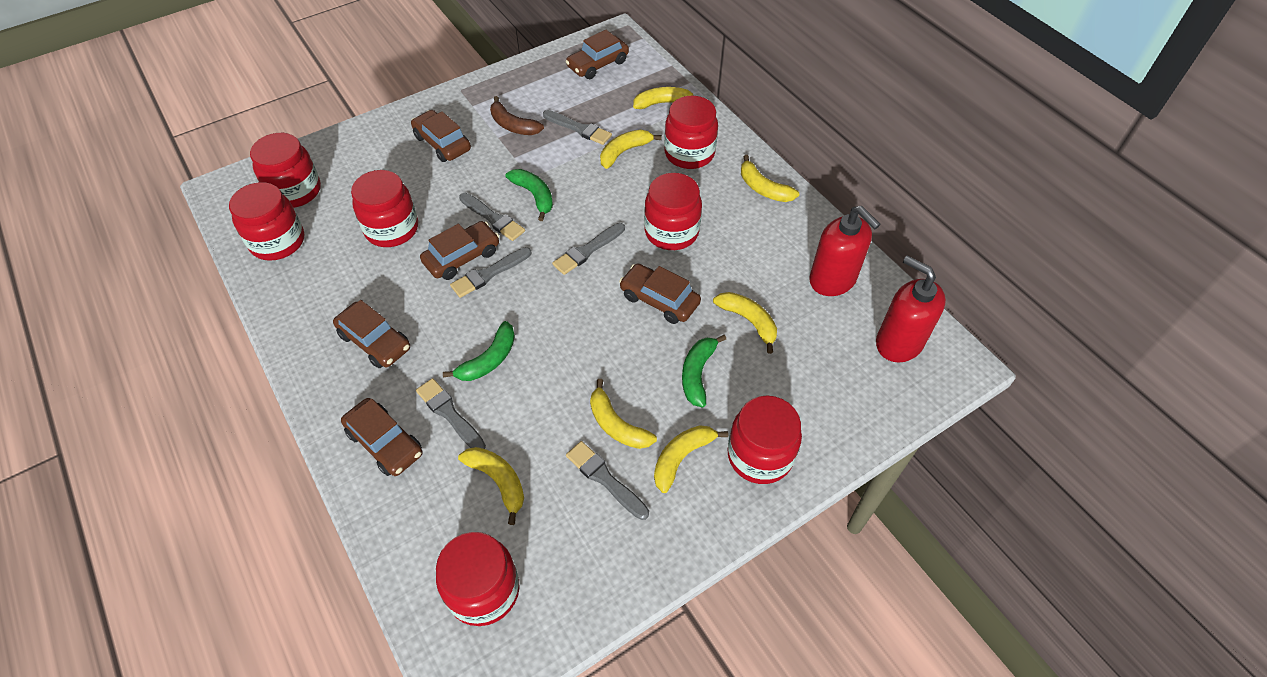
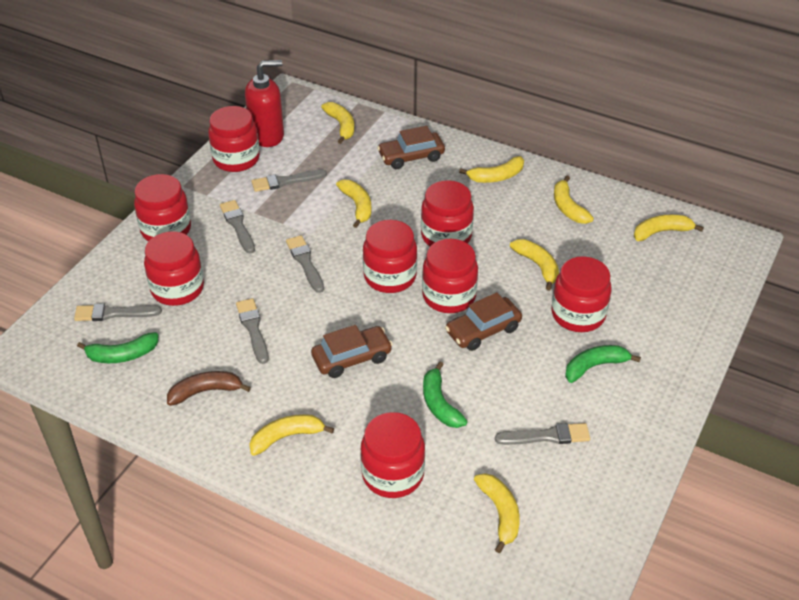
brown car: [333,300,410,368] [341,398,423,476] [411,110,471,162] [420,221,500,280] [565,30,629,79] [619,264,701,324] = 6 -> [311,325,393,378] [377,126,445,169] [445,292,522,351] = 3
red jar: [229,182,304,261] [250,133,321,208] [351,170,418,247] [436,532,520,626] [644,173,702,250] [664,96,718,169] [727,396,802,484] = 7 -> [134,174,191,241] [144,231,204,306] [208,106,260,172] [360,412,425,498] [363,220,417,293] [421,180,474,246] [422,239,478,313] [552,256,612,332] = 8
red soap dispenser: [809,206,881,296] [876,256,946,362] = 2 -> [245,60,284,147] = 1
yellow banana: [458,447,524,525] [590,379,657,449] [600,130,662,169] [633,87,694,109] [654,425,728,493] [713,292,777,354] [741,155,799,202] = 7 -> [249,414,334,456] [321,102,354,144] [336,180,371,228] [459,156,524,183] [474,473,520,553] [510,239,559,291] [554,176,594,224] [634,215,704,241] = 8

